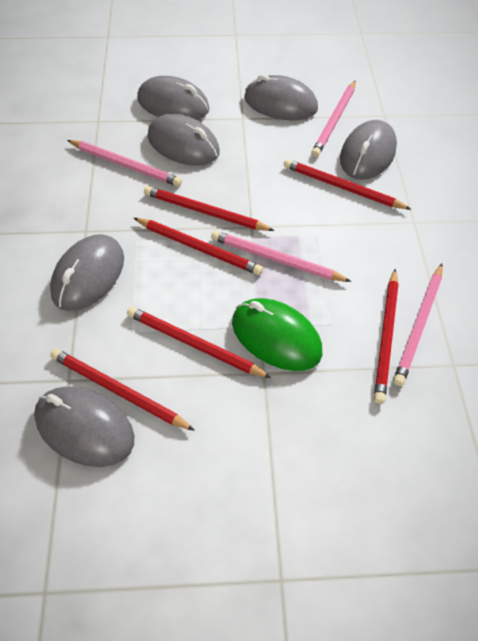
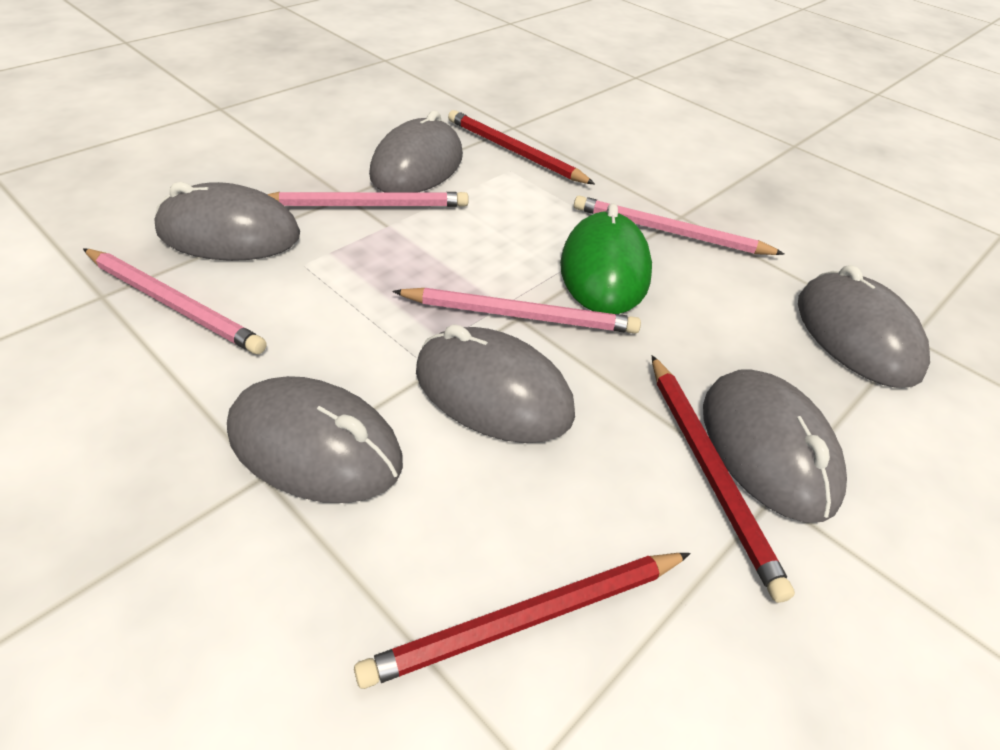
red pencil: [50,348,195,431] [127,307,271,378] [134,218,263,275] [144,186,275,231] [284,159,411,209] [374,269,399,404] = 6 -> [354,553,691,689] [448,110,595,184] [652,355,795,603] = 3

